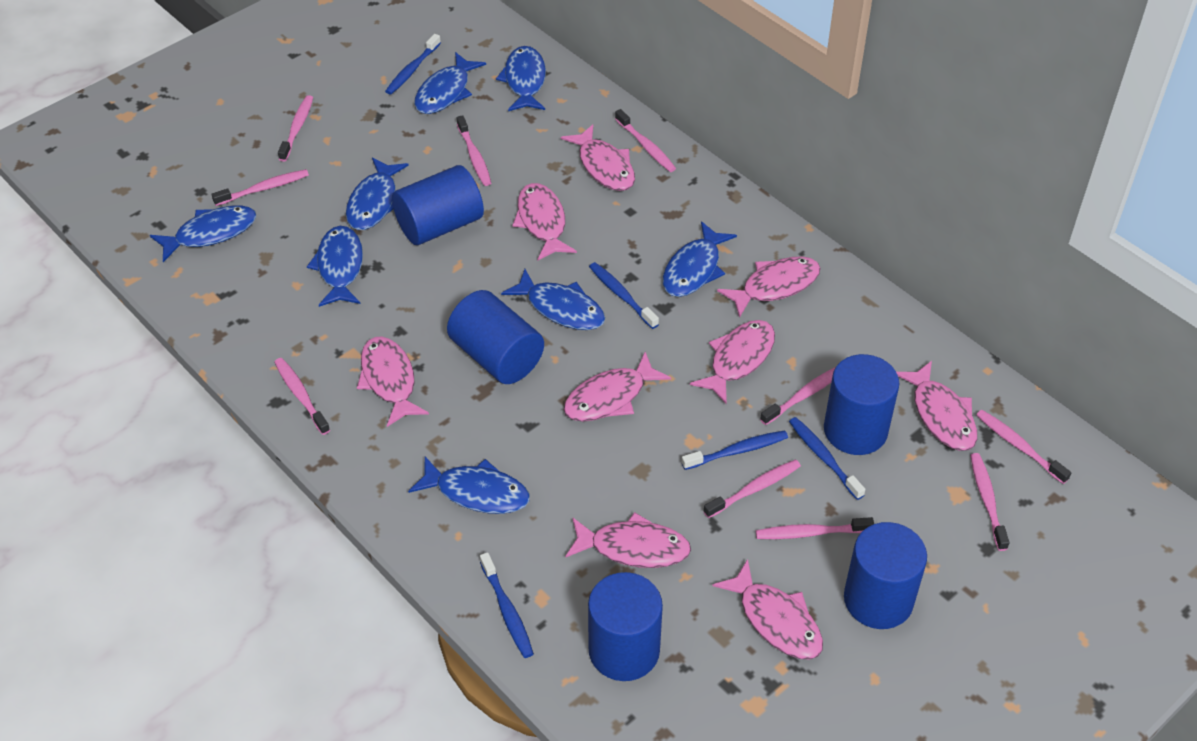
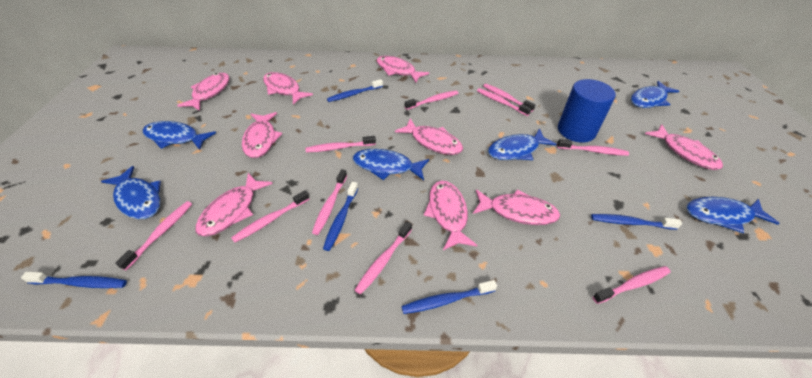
blue cylinder: [392,165,484,245] [447,290,544,384] [588,572,663,681] [824,354,899,455] [844,522,927,629] = 5 -> [558,79,616,143] = 1
blue fish: [150,206,256,262] [307,226,363,307] [346,158,409,230] [408,457,530,514] [414,52,486,114] [496,46,546,111] [501,269,605,330] [663,221,737,297] = 8 -> [101,166,161,219] [143,121,216,150] [353,149,429,180] [488,128,557,160] [631,81,679,108] [686,197,780,233] = 6

